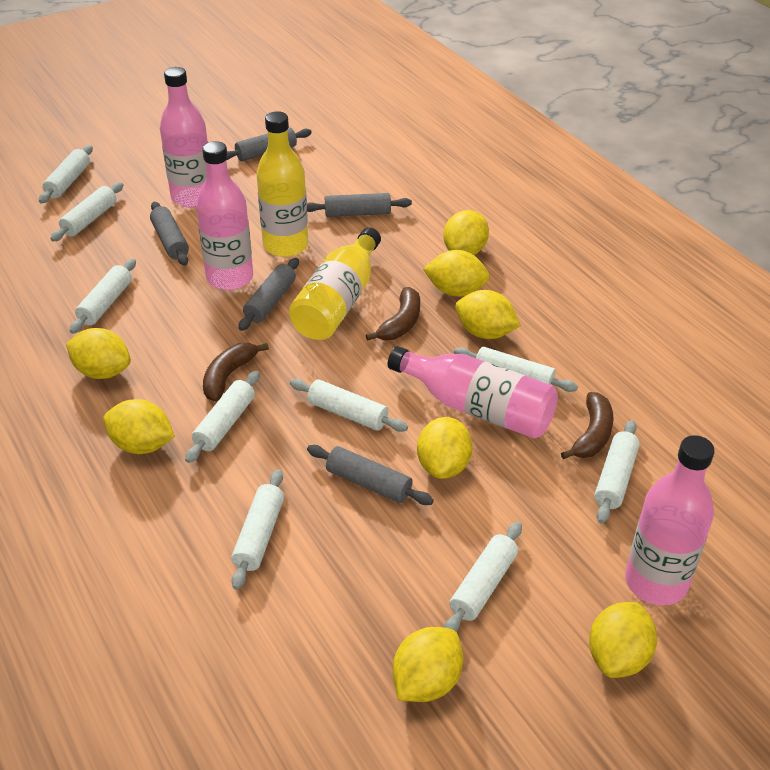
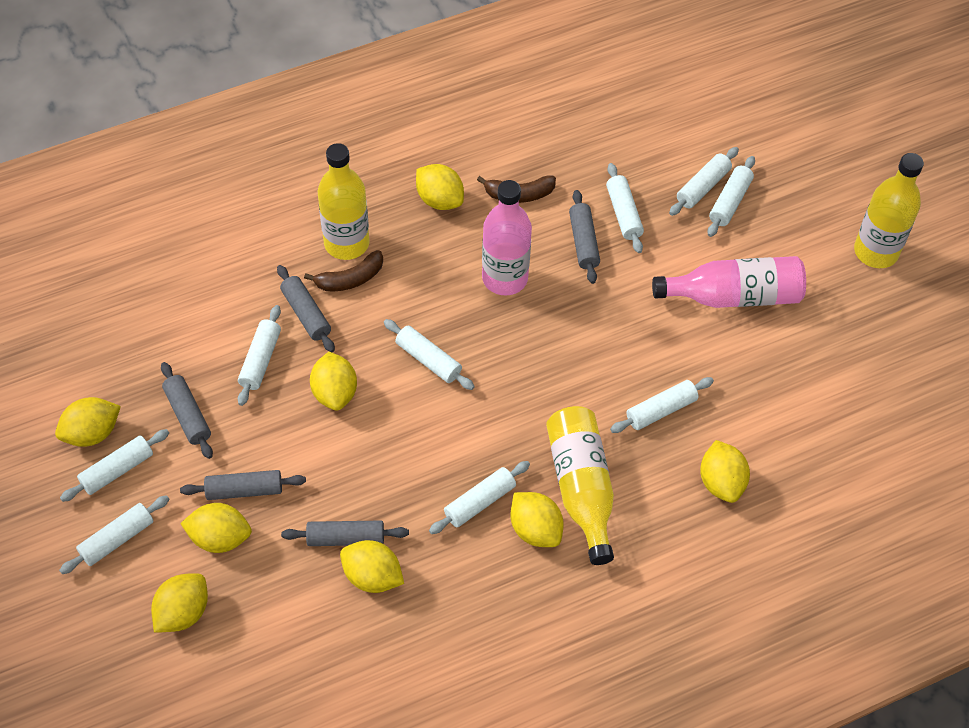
brown banana: [203,343,269,402] [366,287,420,341] [561,392,614,459] = 3 -> [304,250,383,291] [477,176,556,203] = 2
pink bottle: [160,67,208,208] [196,141,253,290] [388,346,558,439] [625,435,715,605] = 4 -> [482,180,532,296] [652,256,806,308] = 2
yellow bottle: [256,111,308,257] [289,227,381,340] = 2 -> [318,143,370,260] [546,406,614,565] [854,153,924,268] = 3

